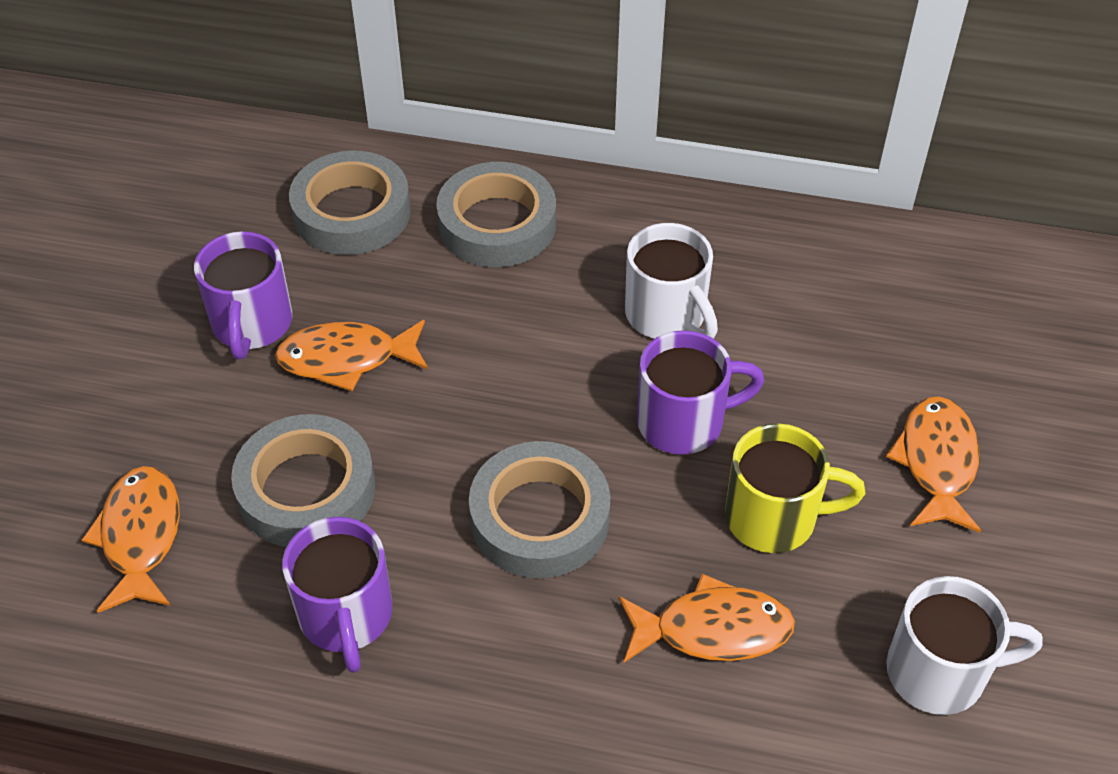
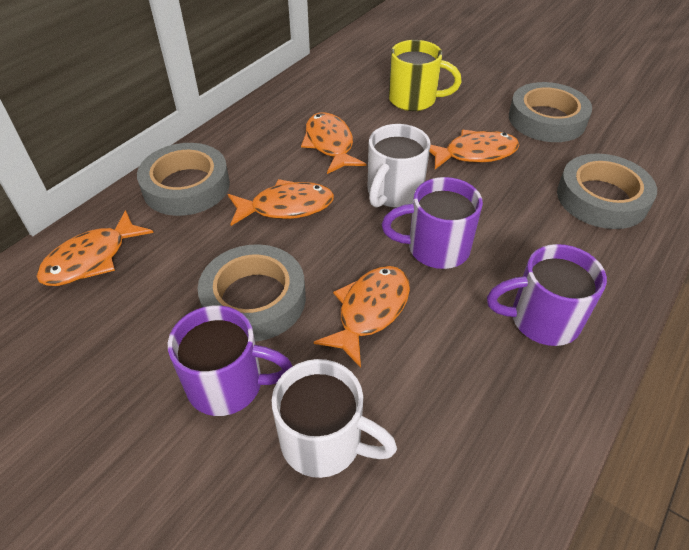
orange fish: [82,466,180,613] [275,320,428,391] [619,574,795,662] [886,397,981,533] = 4 -> [36,210,154,286] [228,179,334,226] [301,112,366,174] [314,266,410,368] [430,130,520,169] = 5

